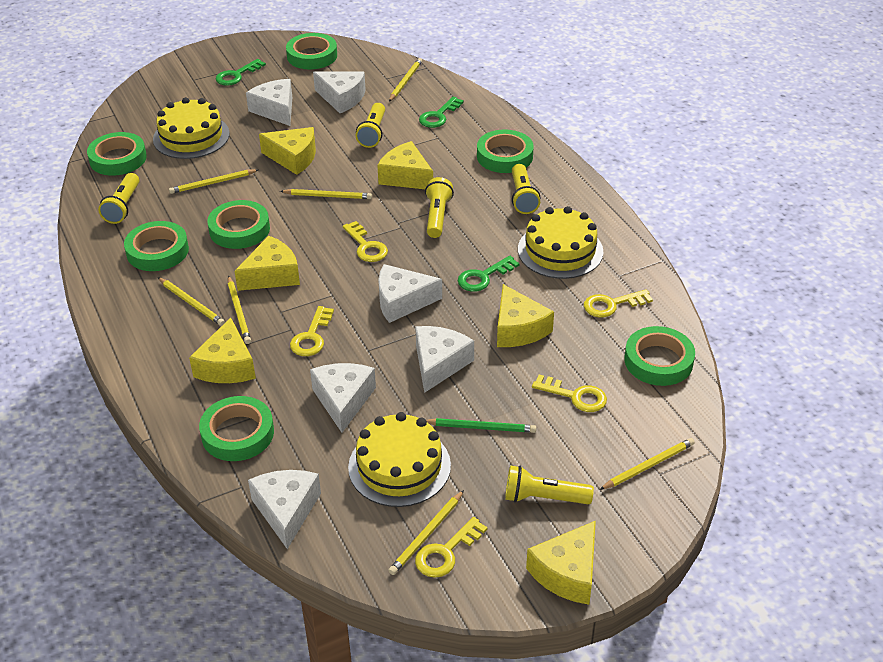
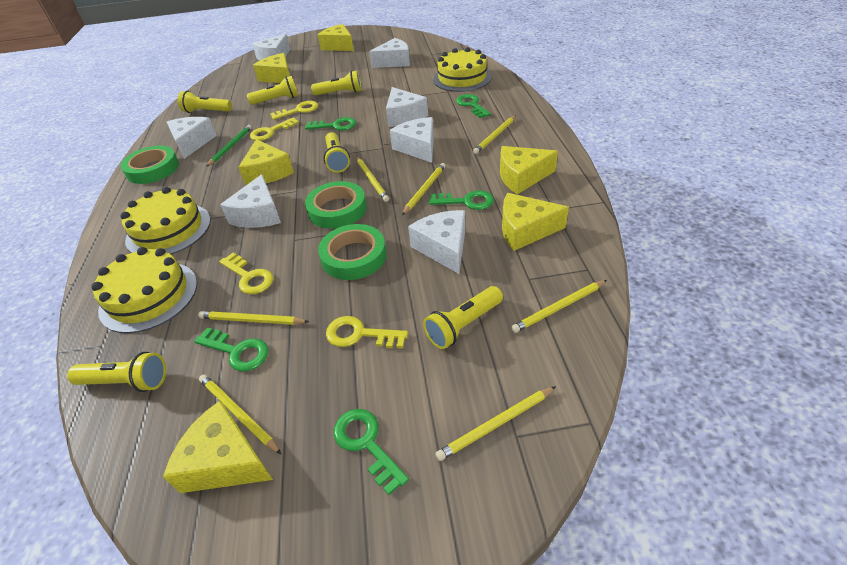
green key: [216,59,266,86] [419,97,464,128] [458,256,520,292] = 3 -> [194,327,269,371] [305,117,356,131] [333,409,409,495] [429,190,494,210] [456,94,491,118] = 5
green tape: [87,132,147,176] [124,221,189,271] [199,396,274,461] [207,200,270,249] [286,33,337,69] [477,130,534,173] [624,326,695,386] = 7 -> [120,145,179,184] [305,181,367,229] [318,224,387,280] = 3
white cheese: [246,79,292,126] [248,470,321,549] [310,363,376,433] [313,71,366,113] [378,264,442,323] [415,326,474,393] = 6 -> [167,117,217,159] [220,174,281,228] [252,34,290,61] [369,38,410,68] [386,87,428,127] [390,117,434,163] [408,210,465,274] = 7
yellow flashlight: [98,173,139,224] [356,103,385,148] [425,177,454,238] [505,465,594,504] [512,164,541,214] = 5 -> [67,352,166,392] [178,91,232,113] [247,76,299,105] [311,70,362,96] [324,132,350,173] [423,286,503,349] = 6
yellow key: [290,306,334,356] [343,221,388,262] [415,517,488,578] [532,374,607,412] [584,289,653,318] = 5 -> [219,253,273,294] [250,117,299,141] [270,101,318,120] [326,316,408,348] = 4

